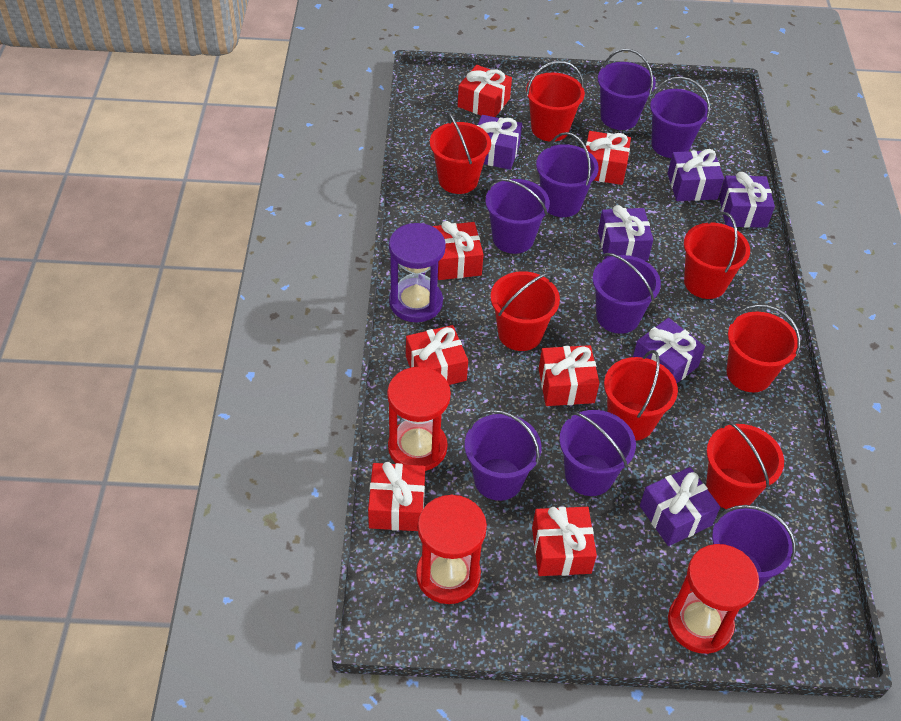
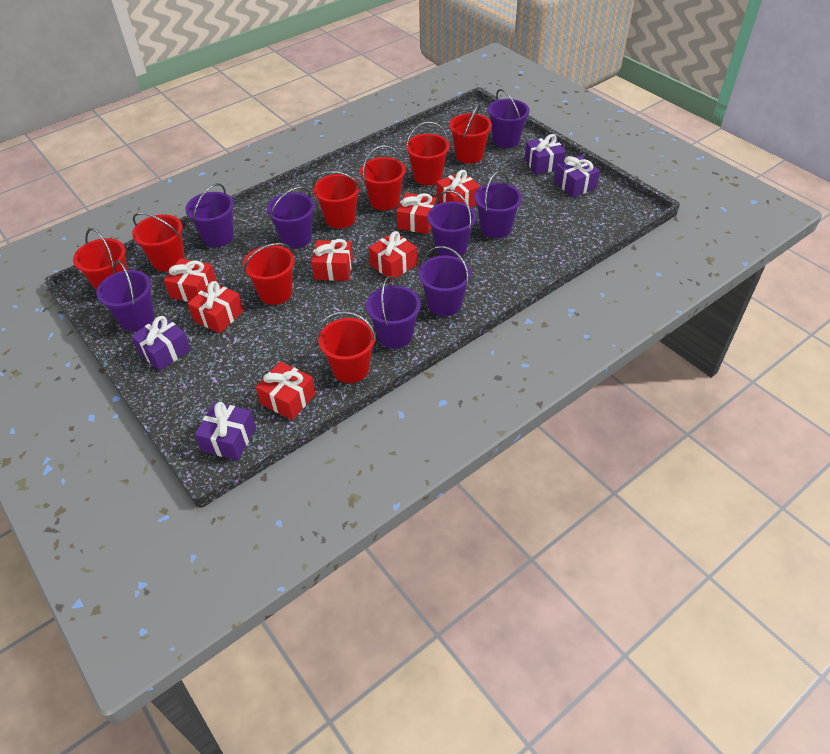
purple gift: [477,115,522,170] [598,205,653,261] [633,318,705,383] [640,467,720,546] [668,149,724,201] [719,172,775,228] = 6 -> [131,315,191,371] [194,402,256,460] [525,134,566,175] [554,155,600,198] = 4
purple hourglass: [389,223,446,322] = 1 -> none = 0
red bucket: [430,112,491,194] [491,271,560,351] [526,61,585,142] [604,350,678,441] [684,212,750,299] [706,421,784,509] [726,304,801,393] = 7 -> [73,228,127,291] [132,213,185,272] [243,243,295,305] [313,171,361,229] [318,311,376,383] [360,145,406,210] [406,122,450,185] [449,103,492,164] = 8
red hourglass: [387,367,451,471] [416,495,487,604] [668,544,759,654] = 3 -> none = 0

